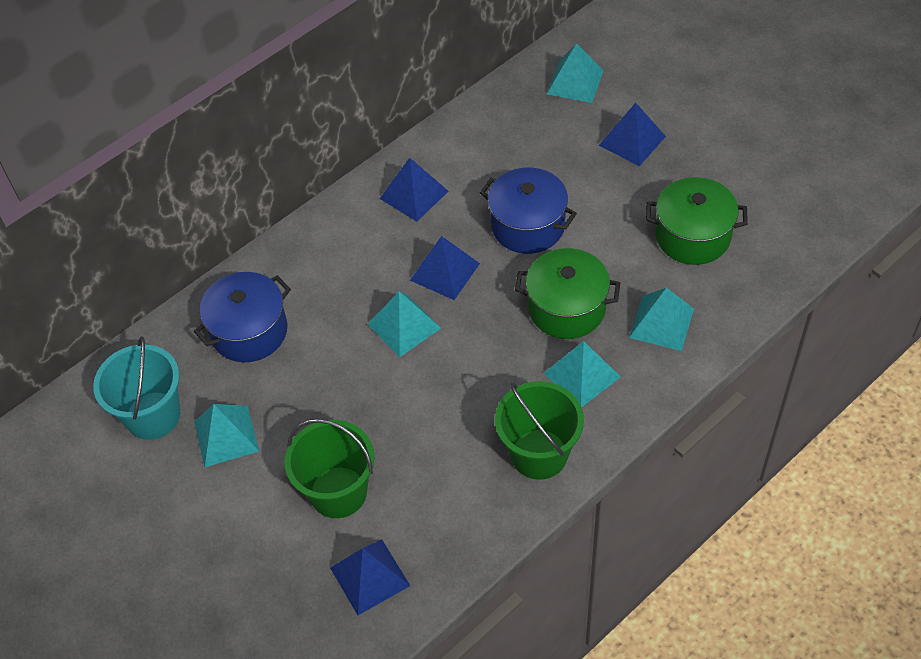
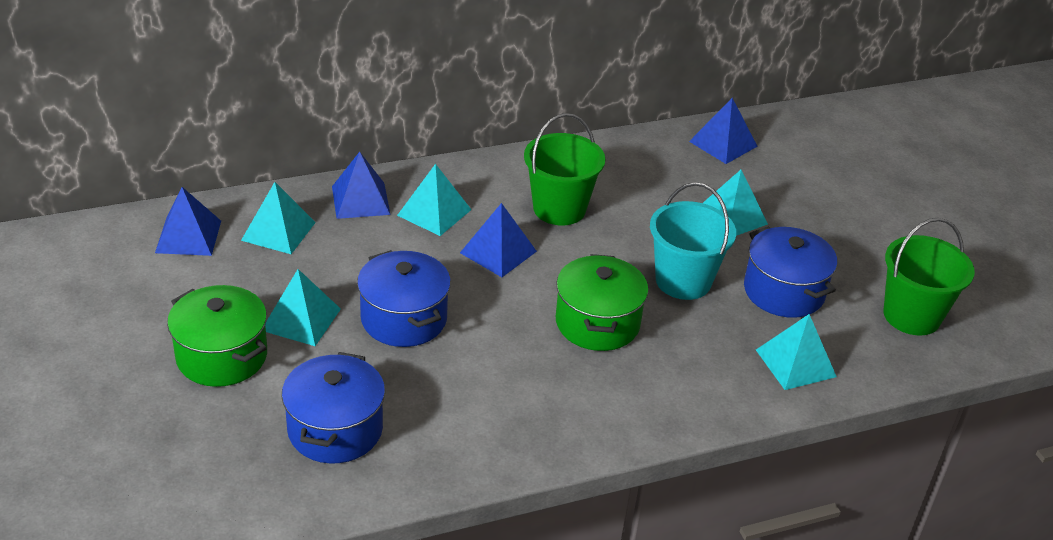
blue pot: [194,272,291,362] [480,168,577,254] = 2 -> [282,352,385,464] [357,250,451,347] [744,226,837,318] = 3

